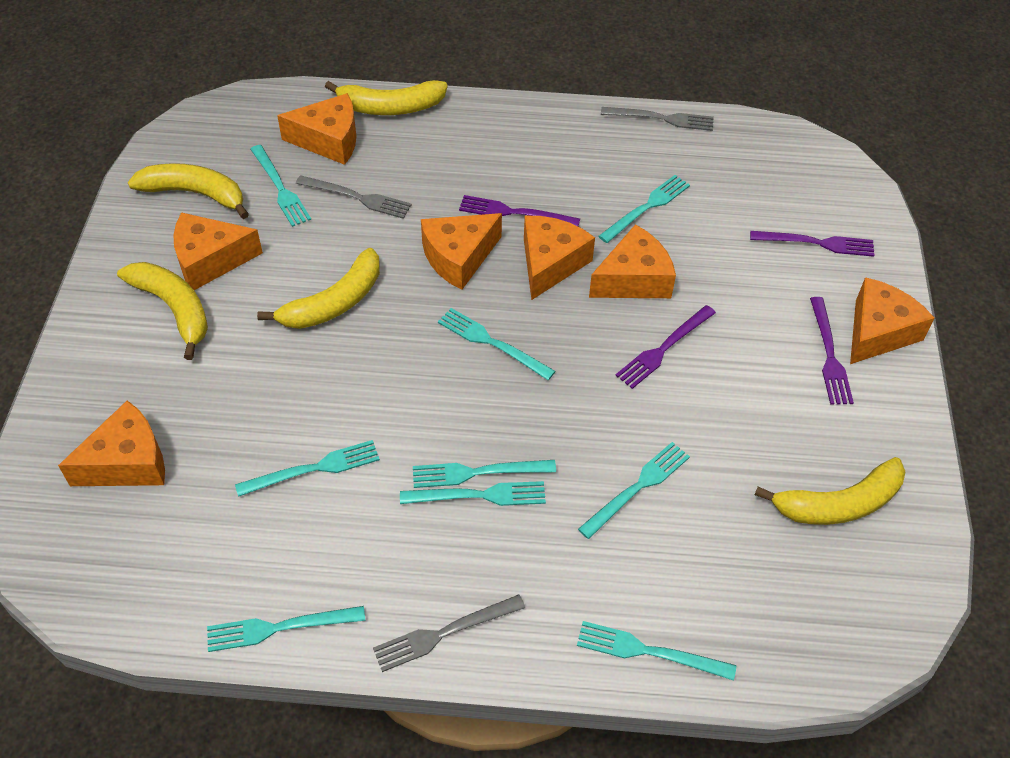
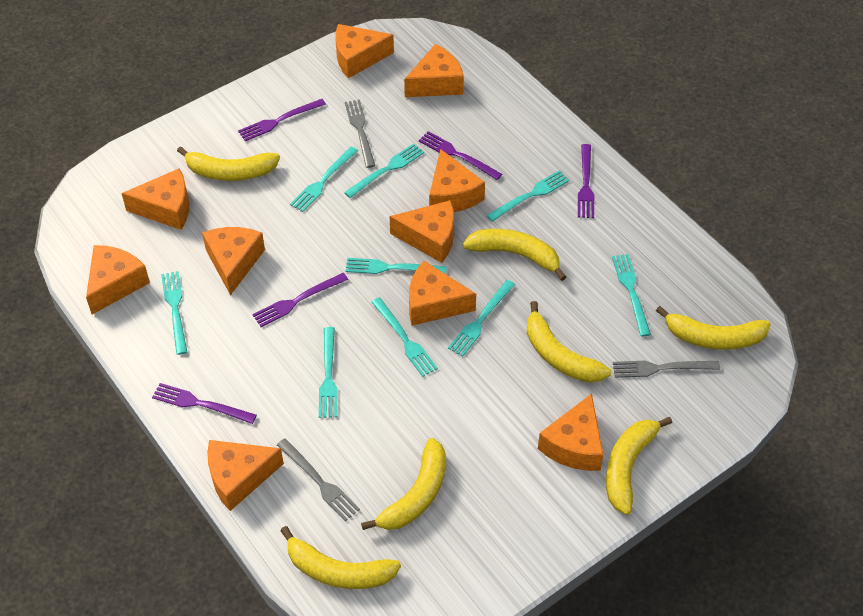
orange cheese: [58,400,165,486] [173,212,263,290] [277,93,356,165] [421,213,502,290] [524,216,595,300] [589,224,676,298] [850,277,934,364] = 7 -> [86,245,150,314] [121,168,189,230] [202,227,265,295] [207,440,284,511] [335,24,394,78] [390,200,454,263] [404,44,464,97] [409,261,476,326] [429,149,485,212] [538,394,604,471] = 10
purple fork: [459,195,580,226] [615,305,716,389] [750,231,874,257] [810,297,854,405] = 4 -> [152,383,257,424] [238,99,326,141] [252,273,348,327] [419,131,502,180] [578,144,594,218] = 5
yellow banana: [117,262,208,360] [128,163,249,219] [257,248,380,329] [325,80,448,115] [755,457,906,525] = 5 -> [177,146,280,181] [280,526,401,589] [361,438,446,530] [463,229,566,281] [527,301,611,383] [606,417,672,515] [656,306,771,350] = 7

